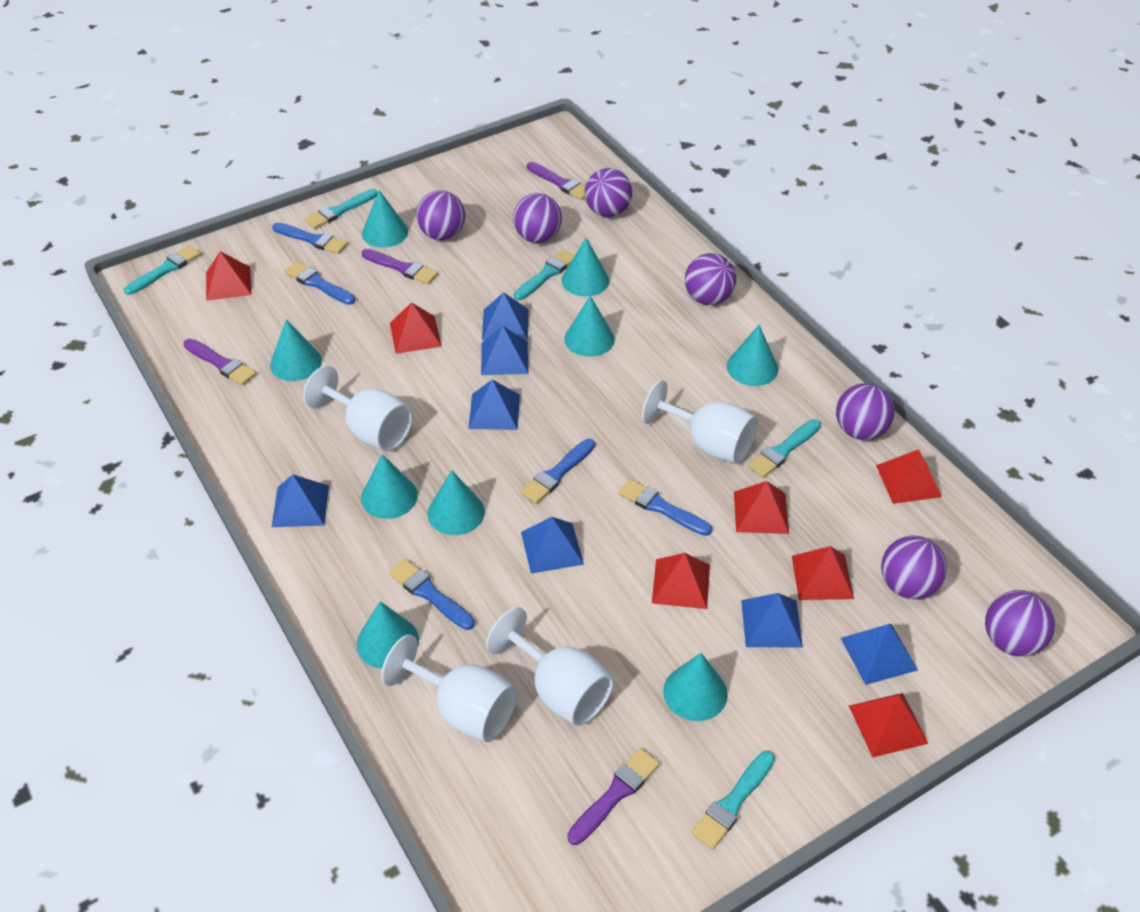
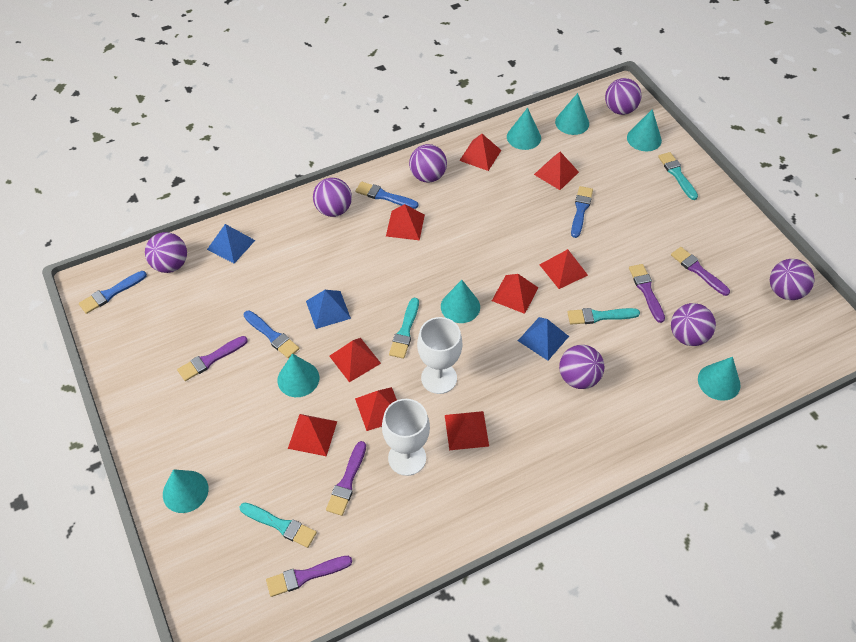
blue brush: [272,223,348,254] [284,262,355,305] [389,559,475,630] [520,439,595,504] [618,479,712,536] = 5 -> [79,271,147,314] [244,311,299,358] [356,182,418,209] [571,186,593,238] = 4
blue pyramid: [272,474,329,527] [468,379,520,430] [481,326,528,375] [482,292,529,340] [521,517,584,574] [741,593,803,648] [841,624,918,685] = 7 -> [207,224,255,263] [306,290,351,329] [518,317,569,360] = 3
purple brush: [184,339,256,385] [362,249,438,284] [527,162,585,200] [567,748,659,845] = 4 -> [177,336,248,381] [266,556,352,597] [326,441,366,516] [629,264,665,323] [671,247,730,296] = 5
red pyramid: [206,251,251,301] [390,302,442,354] [652,553,710,609] [734,481,789,534] [792,546,854,600] [849,693,928,757] [876,449,942,504] = 7 -> [288,414,337,457] [329,338,381,382] [355,387,397,431] [386,204,425,240] [445,411,489,450] [459,134,501,171] [492,274,538,314] [534,152,579,190] [540,249,588,289] = 9
turquoise brush: [124,245,201,295] [304,189,377,229] [514,249,575,300] [692,751,775,849] [748,419,821,478] = 5 -> [240,502,317,548] [389,298,419,359] [567,308,640,325] [658,152,698,200] = 4
turquoise cone: [270,320,322,381] [357,601,419,669] [361,454,418,519] [362,190,408,248] [428,470,485,535] [562,238,610,297] [565,296,615,357] [663,653,728,721] [727,325,778,386] = 9 -> [163,469,209,513] [277,353,319,397] [441,280,480,323] [507,108,541,150] [555,93,589,135] [627,109,662,151] [698,357,740,401] = 7
white goblet: [303,366,413,451] [381,634,518,742] [486,607,614,726] [642,380,758,464] = 4 -> [382,399,430,476] [417,317,462,394] = 2

